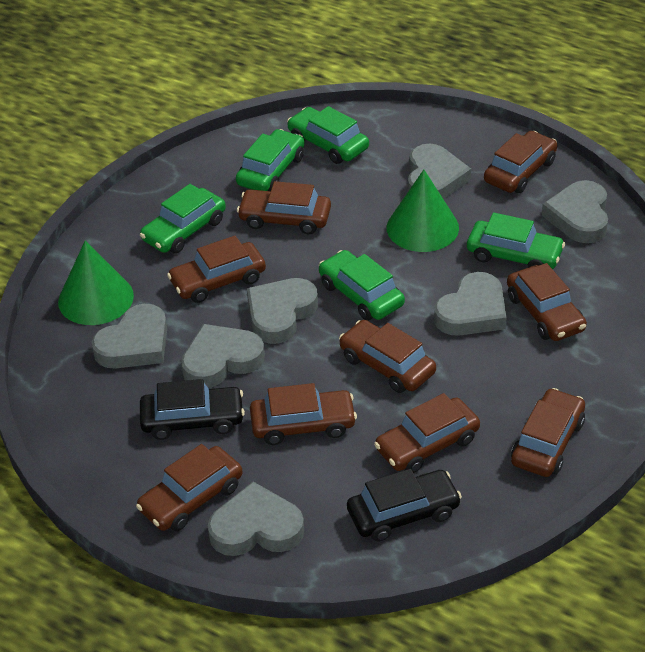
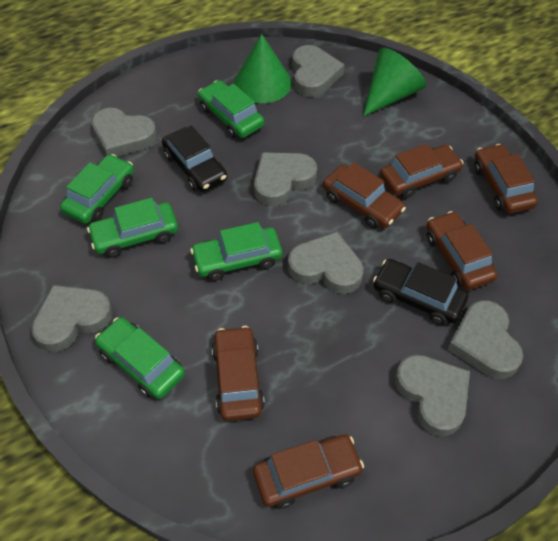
brown car: [136,444,243,531] [167,236,266,303] [237,181,331,234] [250,383,357,445] [339,320,436,393] [374,393,480,473] [484,131,557,193] [507,263,587,341] [511,388,585,477] = 9 -> [212,326,265,421] [253,434,364,509] [323,163,406,229] [380,144,464,199] [426,211,497,290] [474,144,538,214] = 6

